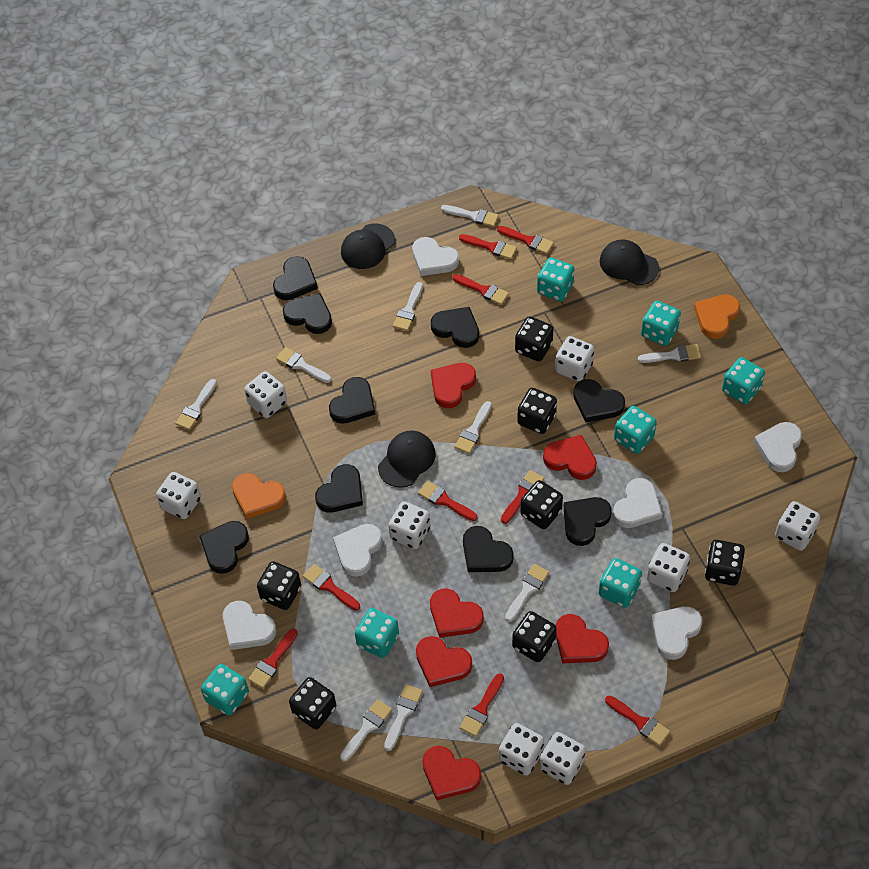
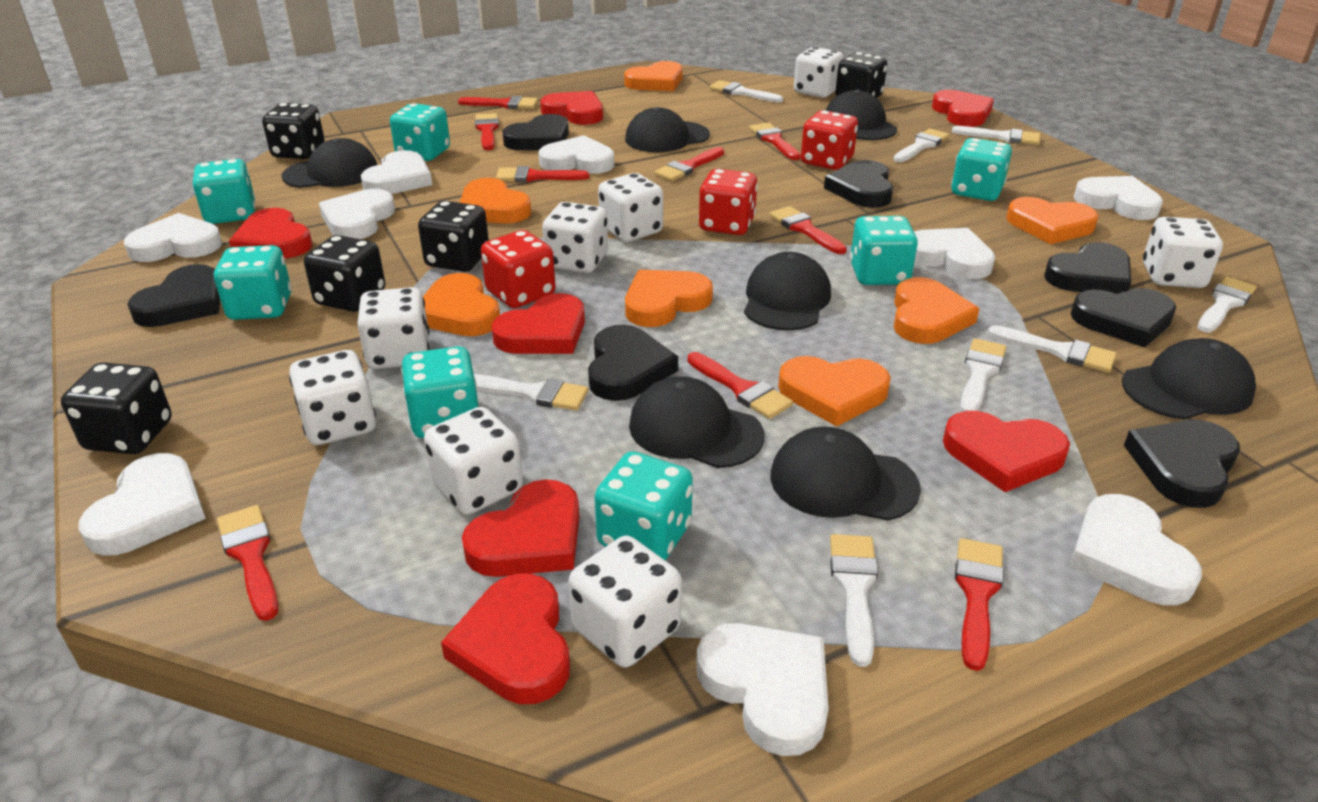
black cap: [341,224,395,269] [378,430,436,488] [599,240,659,285] = 3 -> [281,138,377,188] [625,107,710,152] [629,377,764,468] [744,252,831,331] [770,427,921,521] [825,90,897,140] [1122,338,1256,420] = 7
black dice: [257,561,301,610] [289,677,336,730] [512,611,557,662] [515,316,554,362] [517,388,557,434] [520,480,563,529] [705,540,745,586] = 7 -> [61,362,172,454] [262,103,325,159] [304,235,385,312] [418,201,489,272] [835,52,887,98] = 5
black heart: [199,521,249,574] [273,256,318,300] [283,293,332,334] [315,464,363,513] [329,377,375,424] [431,307,479,348] [463,526,514,572] [564,497,612,546] [573,379,625,423] = 9 -> [127,264,220,327] [502,114,569,150] [588,325,678,401] [824,160,893,208] [1044,242,1131,294] [1070,288,1176,347] [1124,420,1240,508] = 7
orange heart: [232,473,286,519] [694,294,740,339] = 2 -> [423,273,500,336] [460,178,531,223] [624,61,683,91] [625,270,713,327] [778,356,891,427] [894,277,979,344] [1006,197,1098,244] = 7
red dice: none = 0 -> [481,230,556,308] [698,169,758,235] [801,110,858,170] = 3
red heart: [416,636,472,687] [422,746,481,800] [430,589,484,638] [431,363,476,408] [543,435,597,480] [556,614,609,664] = 6 -> [229,208,313,258] [441,573,570,704] [462,479,579,577] [492,293,585,354] [540,91,603,125] [932,90,994,127] [943,411,1070,492] = 7
white brush: [175,379,217,430] [276,347,332,383] [340,699,392,761] [384,684,423,751] [393,282,423,331] [441,205,499,227] [454,401,492,454] [505,564,549,622] [638,344,701,363] = 9 -> [474,374,589,411] [709,80,783,103] [830,534,878,667] [893,128,949,162] [952,126,1040,145] [960,338,1006,412] [987,325,1116,372] [1197,277,1257,333] = 8
white heart: [223,601,276,650] [333,524,382,577] [412,237,459,276] [613,478,662,528] [651,606,702,660] [753,422,802,472] = 6 -> [79,453,206,556] [124,213,222,262] [319,189,395,239] [361,150,432,194] [539,135,614,174] [696,623,829,756] [914,228,995,279] [1070,494,1202,605] [1074,176,1163,220] = 9

